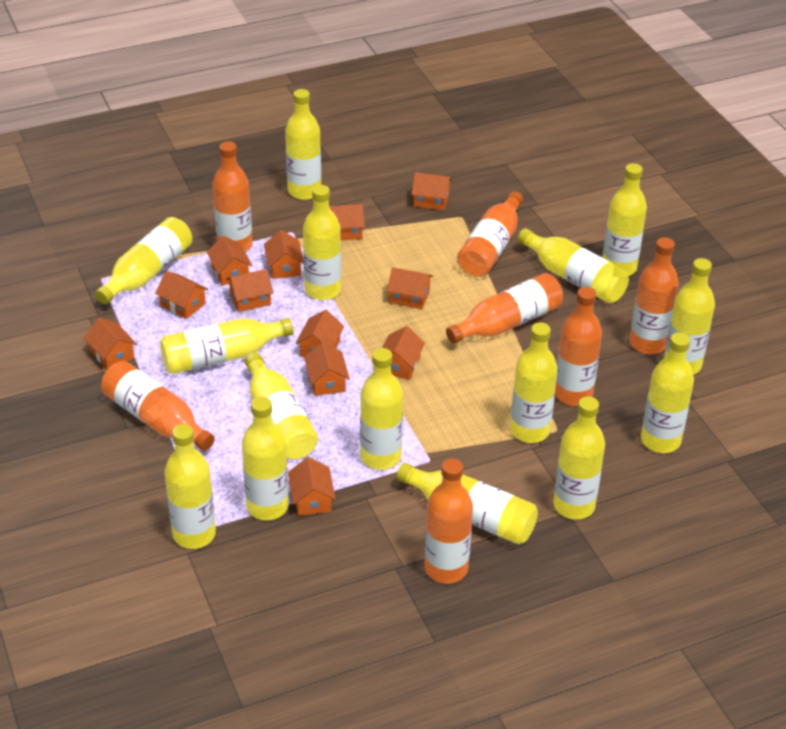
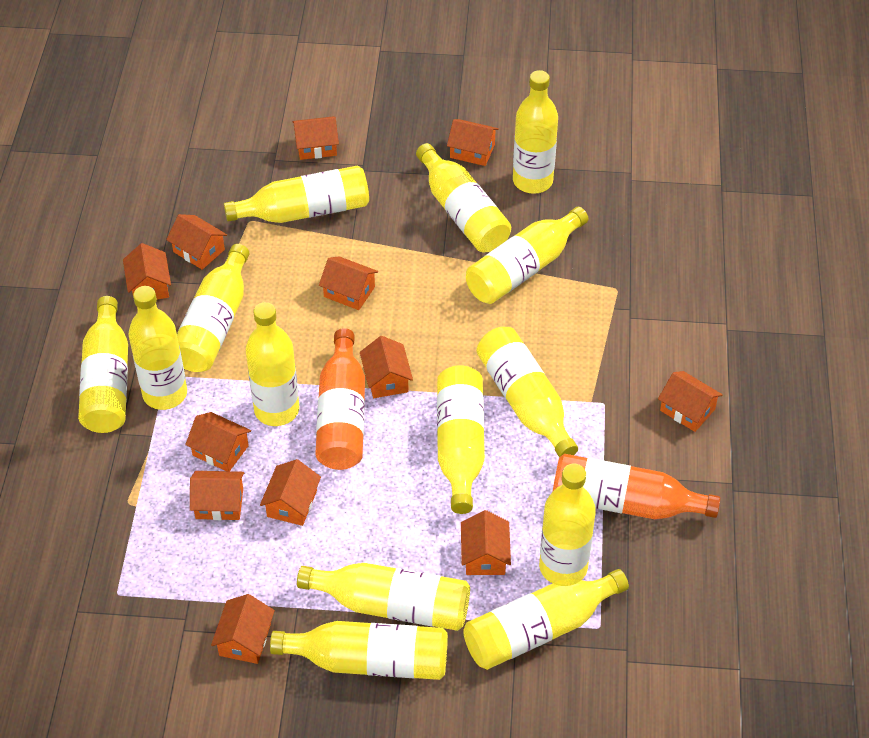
orange bottle: [101,361,215,451] [212,141,253,252] [424,459,473,584] [446,273,563,344] [457,191,523,277] [555,287,602,406] [630,237,679,354] = 7 -> [315,328,365,470] [553,454,720,519] = 2
yellow bottle: [95,217,192,304] [160,318,294,374] [165,424,216,549] [242,397,289,520] [245,352,318,459] [285,89,321,200] [303,185,341,300] [360,348,403,470] [396,463,538,545] [510,322,558,443] [518,228,629,303] [553,396,605,520] [603,163,647,276] [641,333,694,453] [664,258,715,375] = 15 -> [78,296,128,433] [128,286,187,410] [177,244,250,372] [224,165,369,223] [245,302,299,426] [270,621,448,680] [297,563,470,631] [416,143,511,252] [437,365,485,514] [463,569,629,670] [466,207,588,304] [477,327,578,457] [513,70,558,194] [539,464,596,583] = 14

